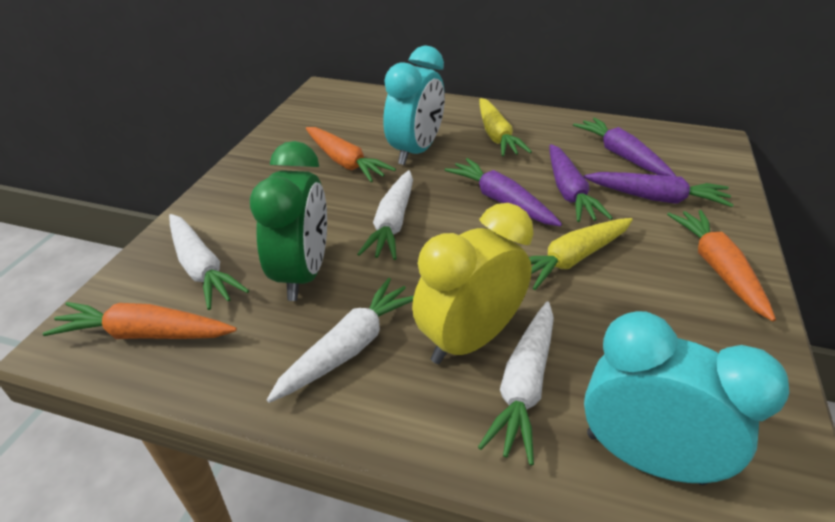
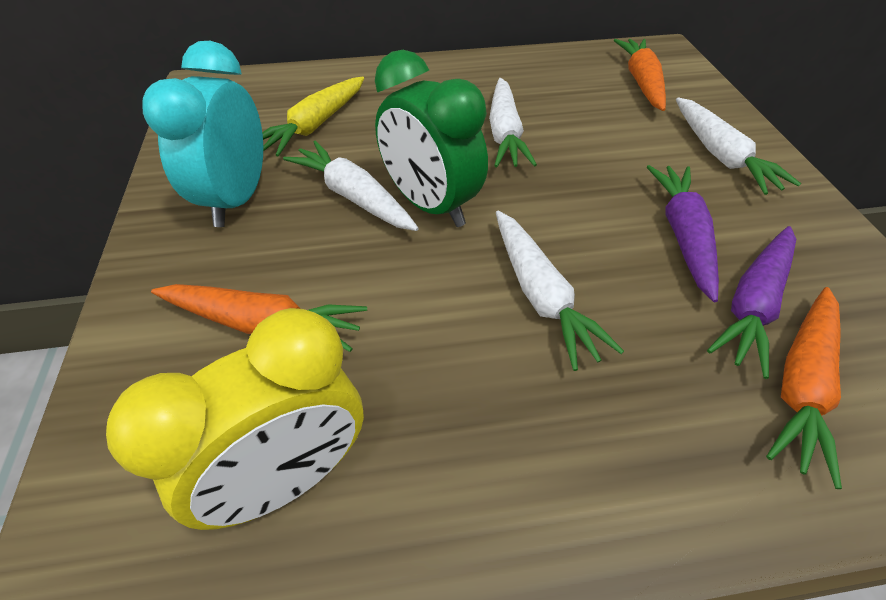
purple carrot: [445,158,562,226] [550,144,613,222] [573,117,676,176] [584,172,734,207] = 4 -> [647,165,719,302] [707,226,796,379] = 2
turquoise clock: [383,46,445,165] [584,311,789,485] = 2 -> [143,41,263,227] = 1
yellow carrot: [479,98,532,156] [529,218,633,290] = 2 -> [262,76,364,157] = 1

